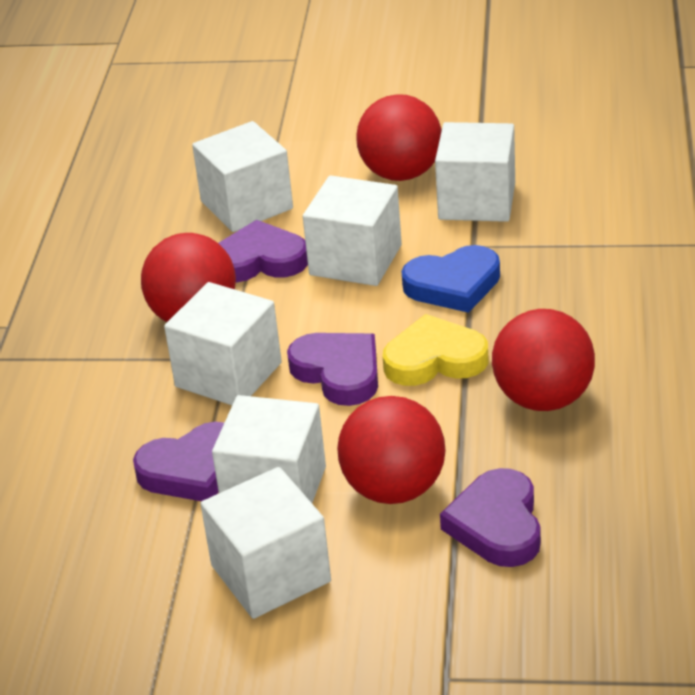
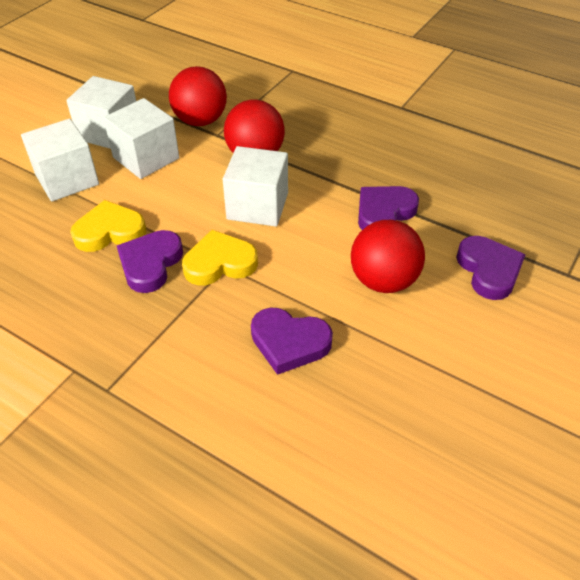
blue heart: [401,245,500,313] = 1 -> none = 0
red ball: [141,233,236,322] [337,396,446,504] [356,94,442,181] [492,309,595,411] = 4 -> [169,66,227,126] [224,100,285,153] [351,220,425,293] = 3
white cube: [164,282,282,405] [192,121,293,232] [201,467,331,619] [212,395,326,503] [303,176,402,286] [435,122,515,222] = 6 -> [21,119,99,202] [66,76,136,149] [103,98,179,179] [223,146,288,227] = 4
yellow heart: [383,314,488,386] = 1 -> [70,200,146,252] [182,230,258,286] = 2

